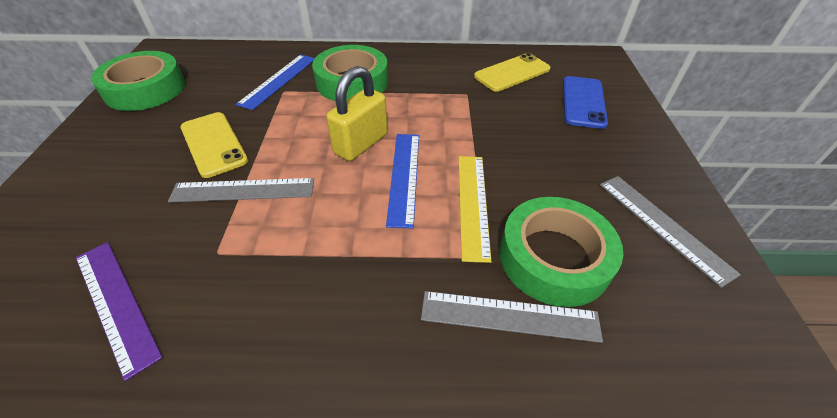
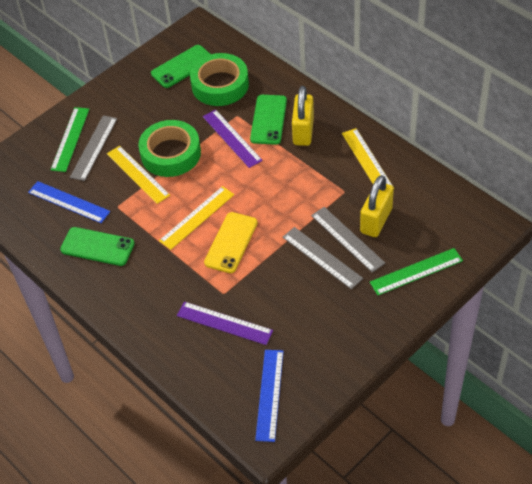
blue phone: [563,76,608,129] = 1 -> none = 0
green phone: none = 0 -> [60,227,135,266] [151,45,210,88] [250,95,287,145] = 3
green ruler: none = 0 -> [50,107,89,172] [370,248,463,295] = 2
green tape: [91,51,185,111] [312,45,388,101] [500,197,623,307] = 3 -> [138,120,201,177] [190,53,249,106] = 2
purple ruler: [76,242,163,381] = 1 -> [177,302,273,345] [203,109,263,168] = 2
yellow padlock: [326,66,388,161] = 1 -> [292,86,314,146] [360,175,394,237] = 2
yellow phone: [181,112,248,178] [474,53,551,92] = 2 -> [204,212,258,273] = 1
yellow ruler: [459,156,491,263] = 1 -> [107,146,170,204] [159,186,234,250] [342,128,394,188] = 3

